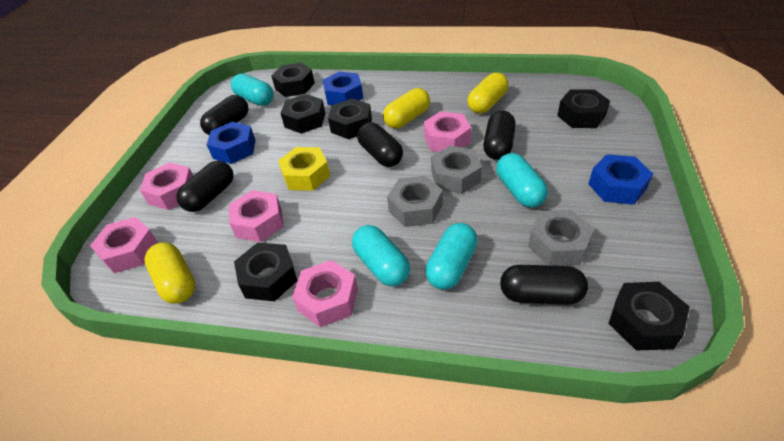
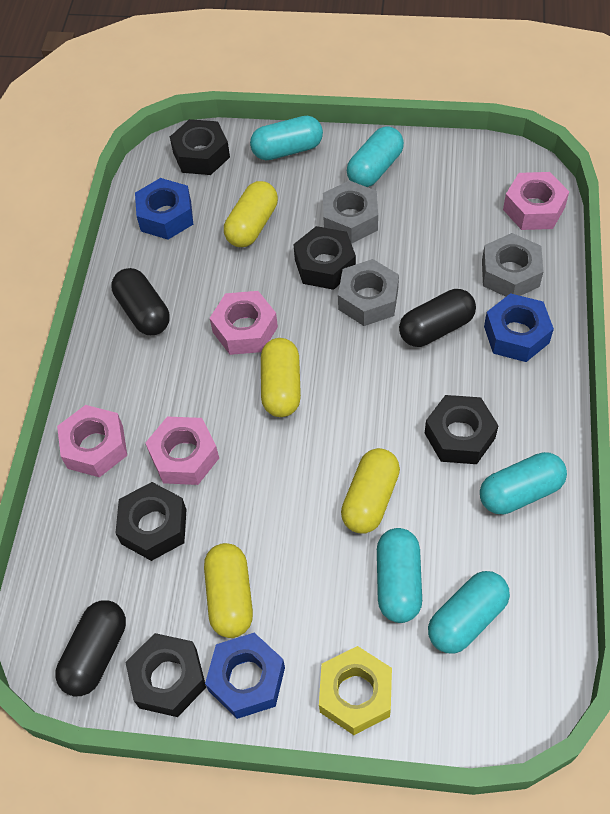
black capsule: [176,161,233,212] [200,95,248,135] [357,122,403,167] [483,111,516,160] [500,265,588,305] = 5 -> [55,600,126,697] [112,268,170,335] [399,289,476,347] = 3
black nut: [234,243,298,301] [271,63,315,97] [280,94,326,134] [328,98,372,139] [557,89,610,128] [608,282,690,350] = 6 -> [115,482,187,561] [125,633,206,717] [170,119,230,175] [293,226,356,290] [425,395,499,464] = 5
pink nut: [90,217,158,273] [140,162,193,210] [229,190,284,242] [292,260,358,327] [424,111,471,152] = 5 -> [57,405,127,477] [145,417,219,485] [210,291,278,355] [503,172,569,230] = 4
turquoise capsule: [231,74,274,106] [352,225,410,286] [425,223,478,290] [496,153,548,208] = 4 -> [250,116,323,160] [347,127,404,187] [377,528,422,623] [428,571,510,654] [480,452,567,514] = 5
yellow capsule: [145,242,195,304] [383,88,430,128] [467,73,508,114] = 3 -> [204,543,253,638] [224,181,278,247] [261,338,301,417] [341,448,400,534] = 4

